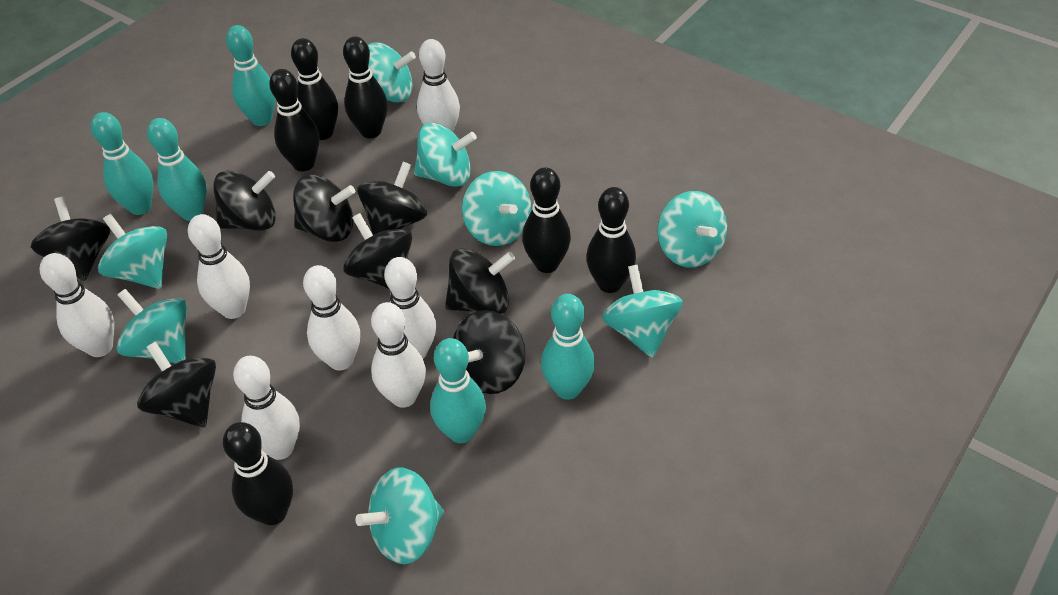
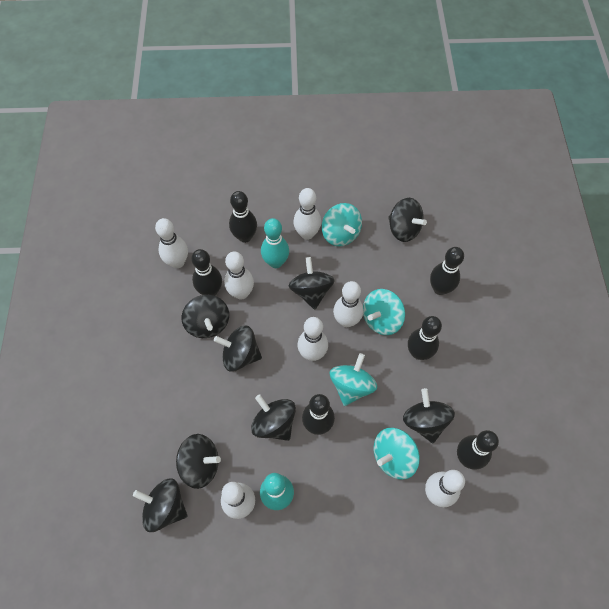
turquoise bowling pin: [91,112,153,215] [147,118,207,221] [226,25,276,126] [430,338,486,443] [541,294,595,400] = 5 -> [260,473,294,510] [261,218,289,268] = 2
turquoise spinning top: [98,214,167,289] [117,289,187,363] [355,468,444,564] [368,43,416,102] [414,123,477,187] [462,171,531,246] [602,265,683,358] [657,191,727,267] = 8 -> [322,203,362,246] [330,353,377,406] [363,289,405,335] [374,428,420,480] = 4

